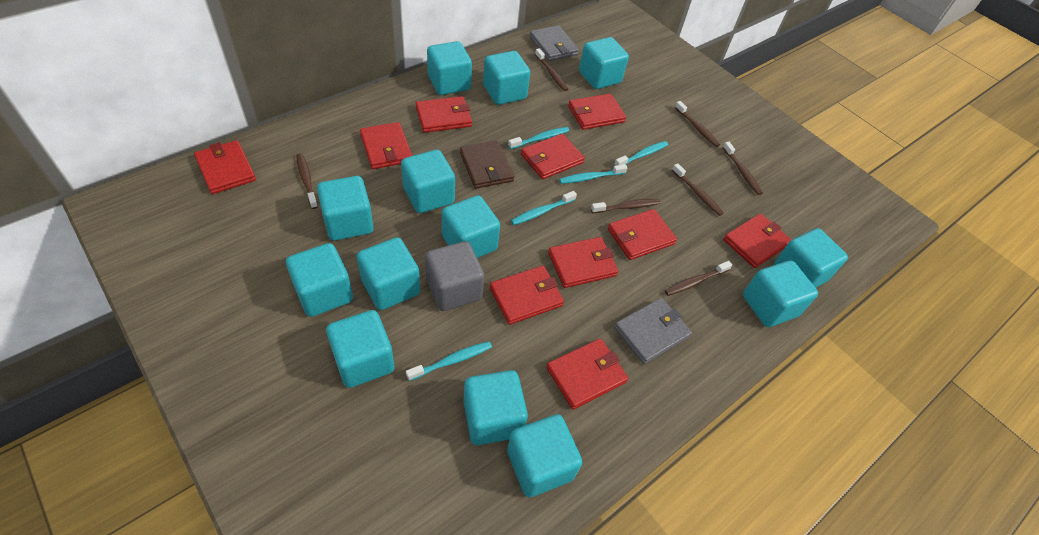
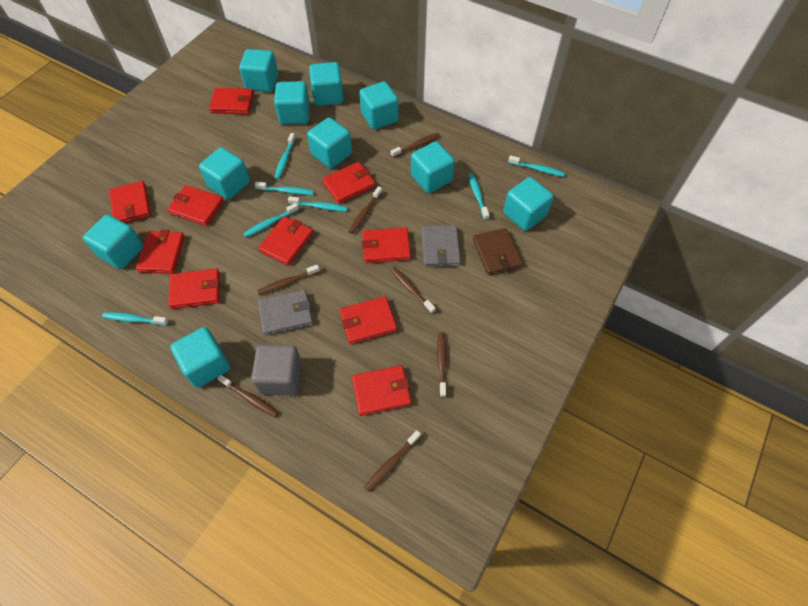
turquoise cube: [286,243,353,317] [317,176,373,241] [326,310,394,388] [357,237,420,310] [401,150,455,213] [427,41,472,95] [442,195,500,258] [463,370,528,445] [483,51,530,105] [507,414,582,497] [579,37,629,89] [743,260,818,327] [774,228,848,288] = 13 -> [83,215,143,269] [170,327,230,388] [199,147,250,200] [239,49,278,92] [274,81,310,124] [307,117,352,168] [309,62,344,106] [359,81,399,129] [411,141,455,193] [503,177,554,231] = 10
turquoise toothbrush: [406,341,492,381] [508,127,569,149] [511,191,577,225] [559,164,627,184] [614,141,668,166] = 5 -> [102,312,169,326] [243,203,299,237] [255,182,314,195] [275,133,296,179] [288,196,348,212] [468,173,489,220] [508,155,565,177] = 7

